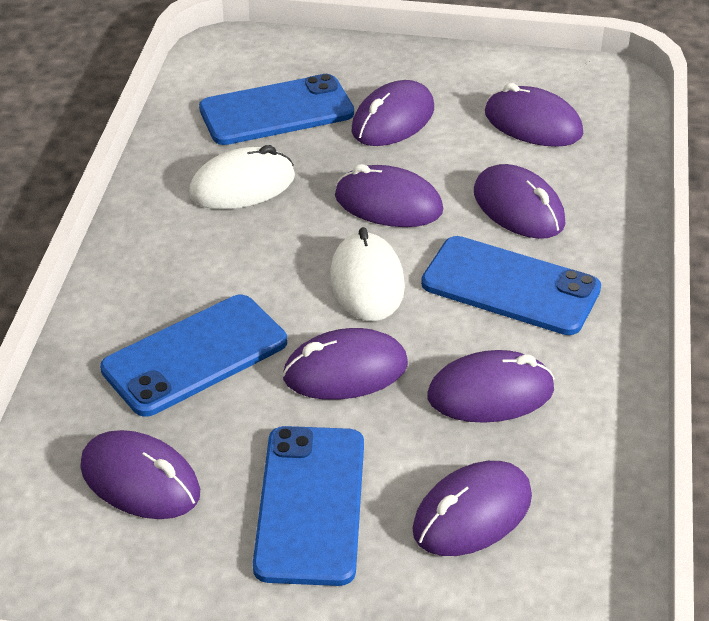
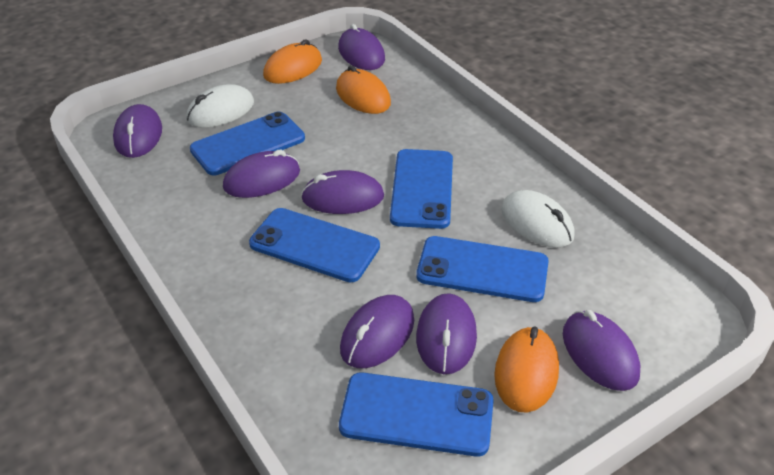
blue phone: [100,294,287,417] [199,74,354,145] [253,426,364,586] [421,236,601,335] = 4 -> [190,112,305,175] [249,208,380,282] [339,372,494,457] [390,149,453,229] [416,236,549,302] = 5
orange mouse: none = 0 -> [263,39,322,84] [336,65,391,114] [494,327,559,413] = 3
purple mouse: [80,430,200,519] [283,328,408,400] [335,164,443,227] [352,80,434,146] [412,461,532,556] [428,350,555,423] [474,164,566,239] [485,83,583,147] = 8 -> [113,104,162,158] [223,150,300,198] [301,170,384,214] [338,24,385,70] [340,295,414,368] [416,293,477,374] [563,310,640,391] = 7

